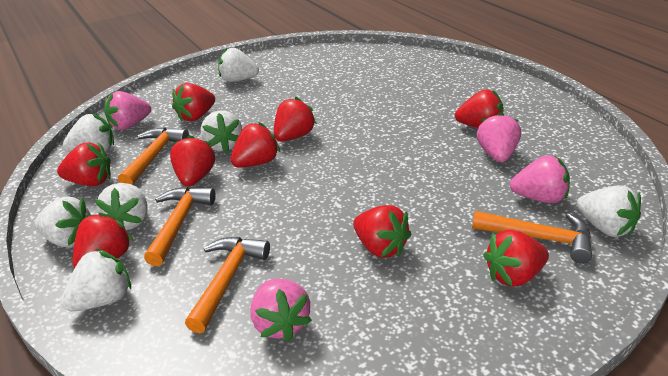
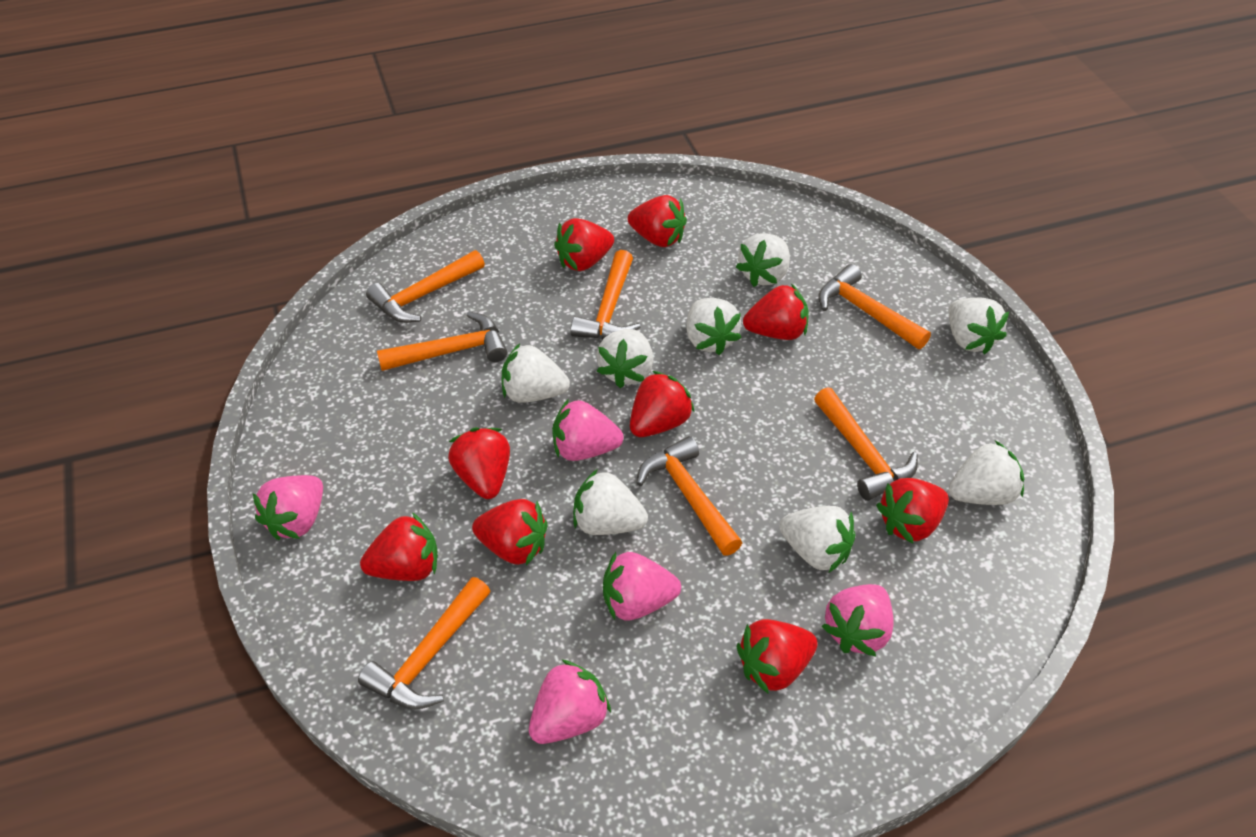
orange hammer: [118,127,189,185] [144,187,216,266] [185,237,270,333] [472,211,592,264] = 4 -> [358,577,491,709] [366,250,485,323] [377,312,507,371] [570,250,640,340] [636,436,742,556] [814,387,918,501] [818,264,931,349] = 7
pink strawberry: [105,91,151,130] [250,279,312,341] [477,112,521,162] [510,155,570,203] = 4 -> [253,475,323,540] [529,659,611,744] [552,399,624,461] [603,552,681,620] [821,584,894,656] = 5
white strawberry: [35,196,91,247] [61,249,131,311] [63,114,114,152] [95,183,147,230] [201,111,243,153] [218,48,259,82] [577,185,641,237] = 7 -> [502,343,570,403] [573,469,648,535] [597,329,653,388] [686,298,742,355] [736,233,790,287] [779,506,855,573] [949,298,1009,355] [949,440,1024,505] = 8

